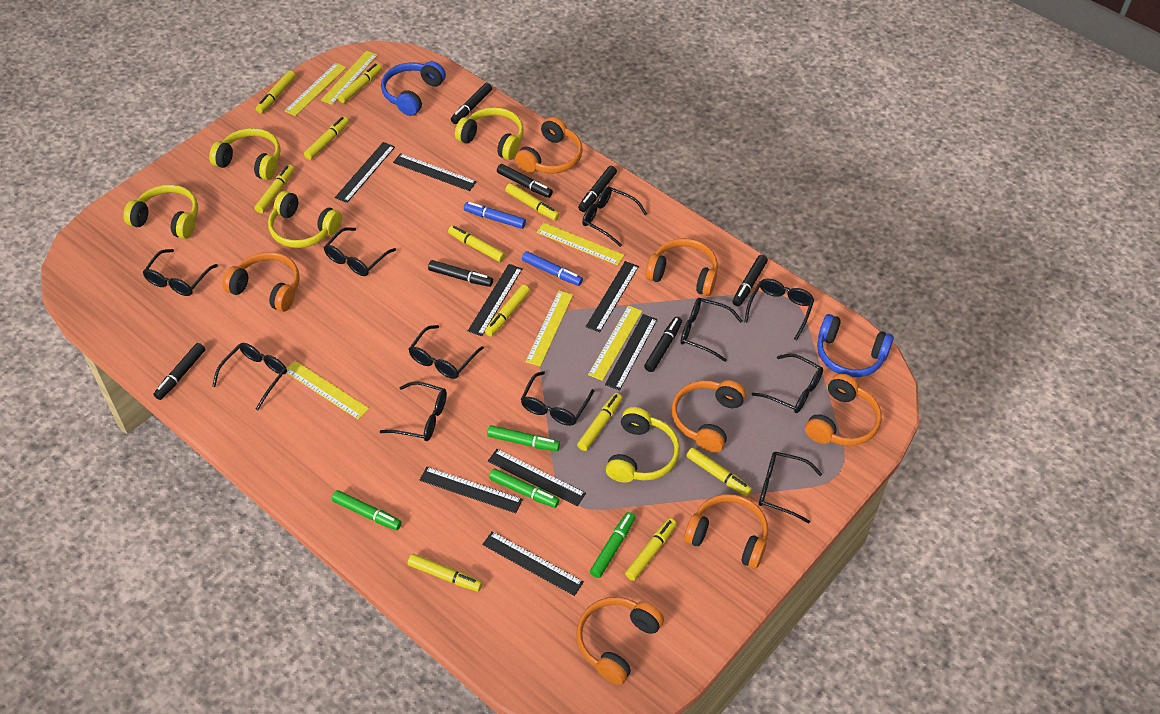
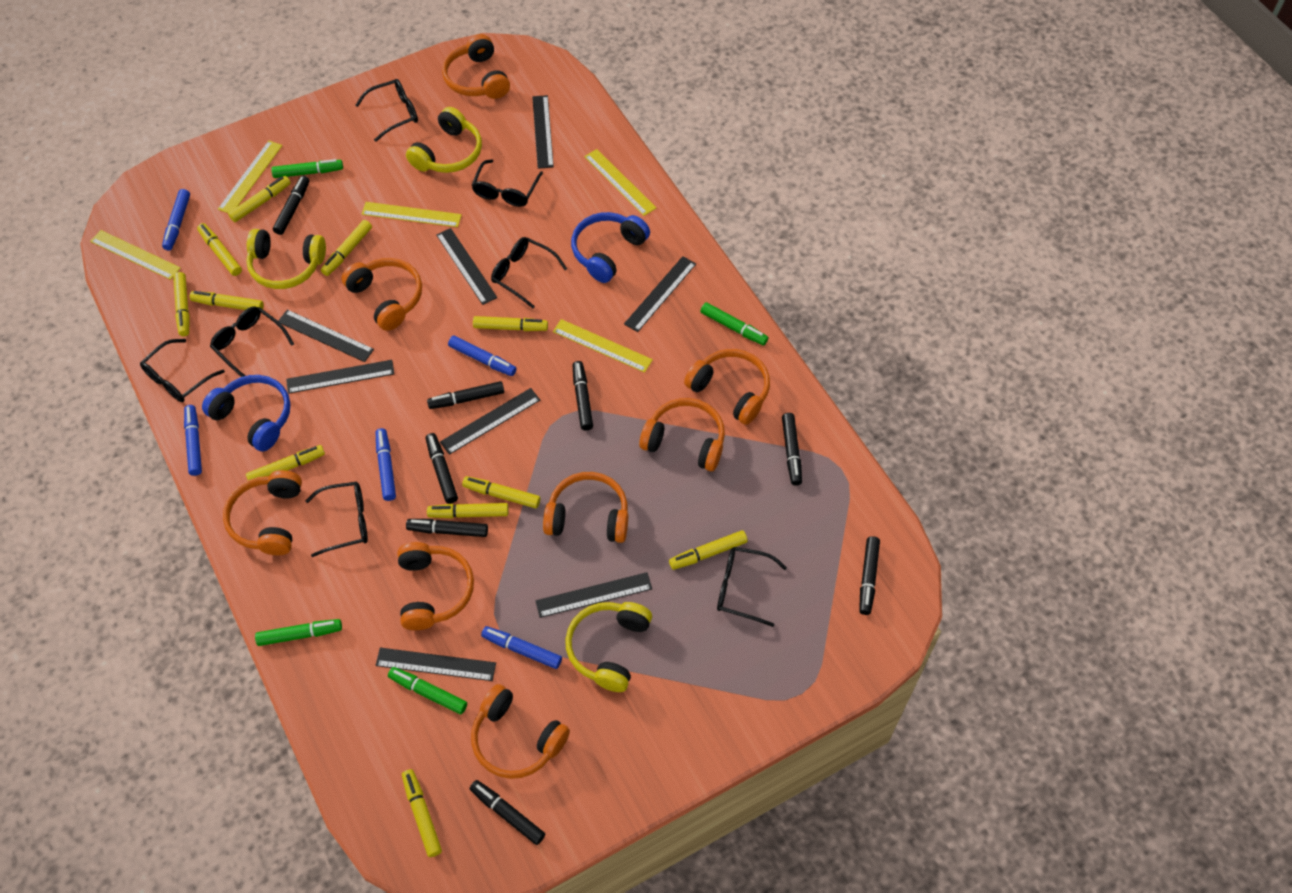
black glasses: [143,249,218,296] [212,343,287,410] [324,227,396,276] [380,381,447,441] [409,325,484,379] [521,371,594,426] [582,187,647,247] [680,298,742,362] [744,279,814,340] [752,354,823,413] [759,451,822,523] = 11 -> [140,339,225,402] [210,306,294,377] [305,482,368,557] [356,79,418,142] [471,159,543,207] [491,237,567,308] [717,547,787,627] = 7
black marker: [154,343,205,400] [428,260,493,287] [451,83,492,124] [497,164,553,198] [578,166,617,212] [644,317,682,372] [733,255,768,306] = 7 -> [273,176,310,235] [406,519,488,537] [426,433,458,504] [427,381,504,409] [470,780,545,845] [573,361,593,431] [782,413,802,485] [859,536,880,615] = 8
blue marker: [464,202,526,229] [522,251,583,286] = 2 -> [162,189,190,251] [184,405,202,476] [376,428,396,501] [448,336,516,376] [481,626,562,669] = 5
orange headphones: [222,252,300,312] [515,117,583,174] [576,597,664,685] [646,238,718,296] [672,380,746,453] [684,494,768,569] [805,373,882,446] = 7 -> [223,470,302,555] [342,258,422,331] [397,542,474,630] [442,34,510,99] [471,684,570,779] [543,472,628,543] [639,398,725,471] [684,349,770,425] = 8
yellow headphones: [123,184,198,239] [209,128,281,180] [268,191,342,248] [455,107,524,160] [606,407,680,483] = 5 -> [246,229,326,289] [406,107,482,173] [565,602,652,692] = 3
yellow ruler: [285,63,347,116] [286,361,369,420] [321,51,378,105] [525,291,573,366] [537,223,624,265] [588,305,642,381] = 6 -> [90,230,181,280] [218,141,282,213] [362,202,462,227] [553,319,653,373] [584,149,656,216] = 5

